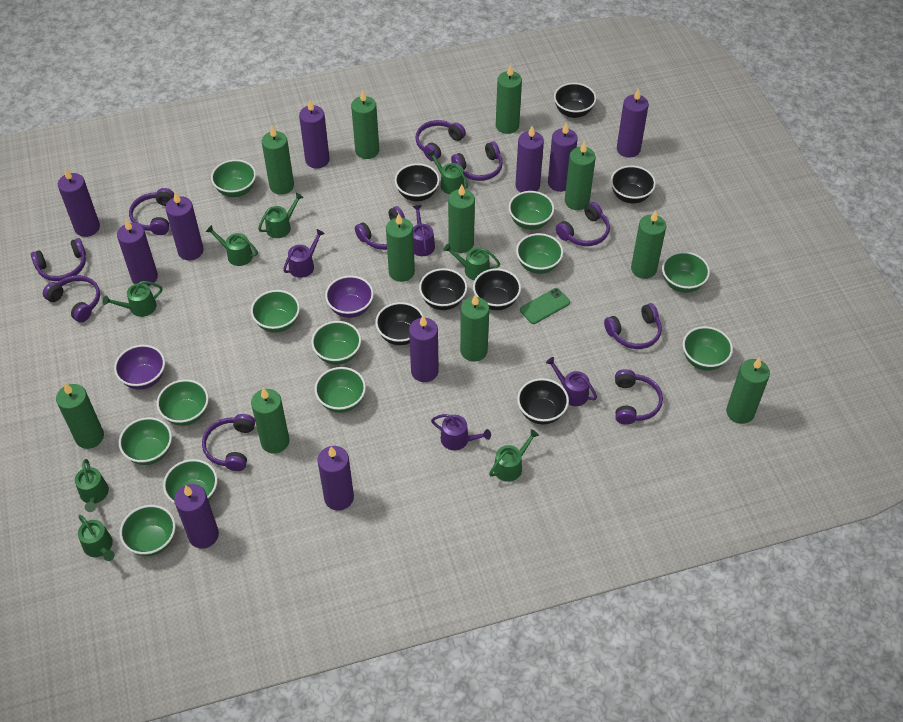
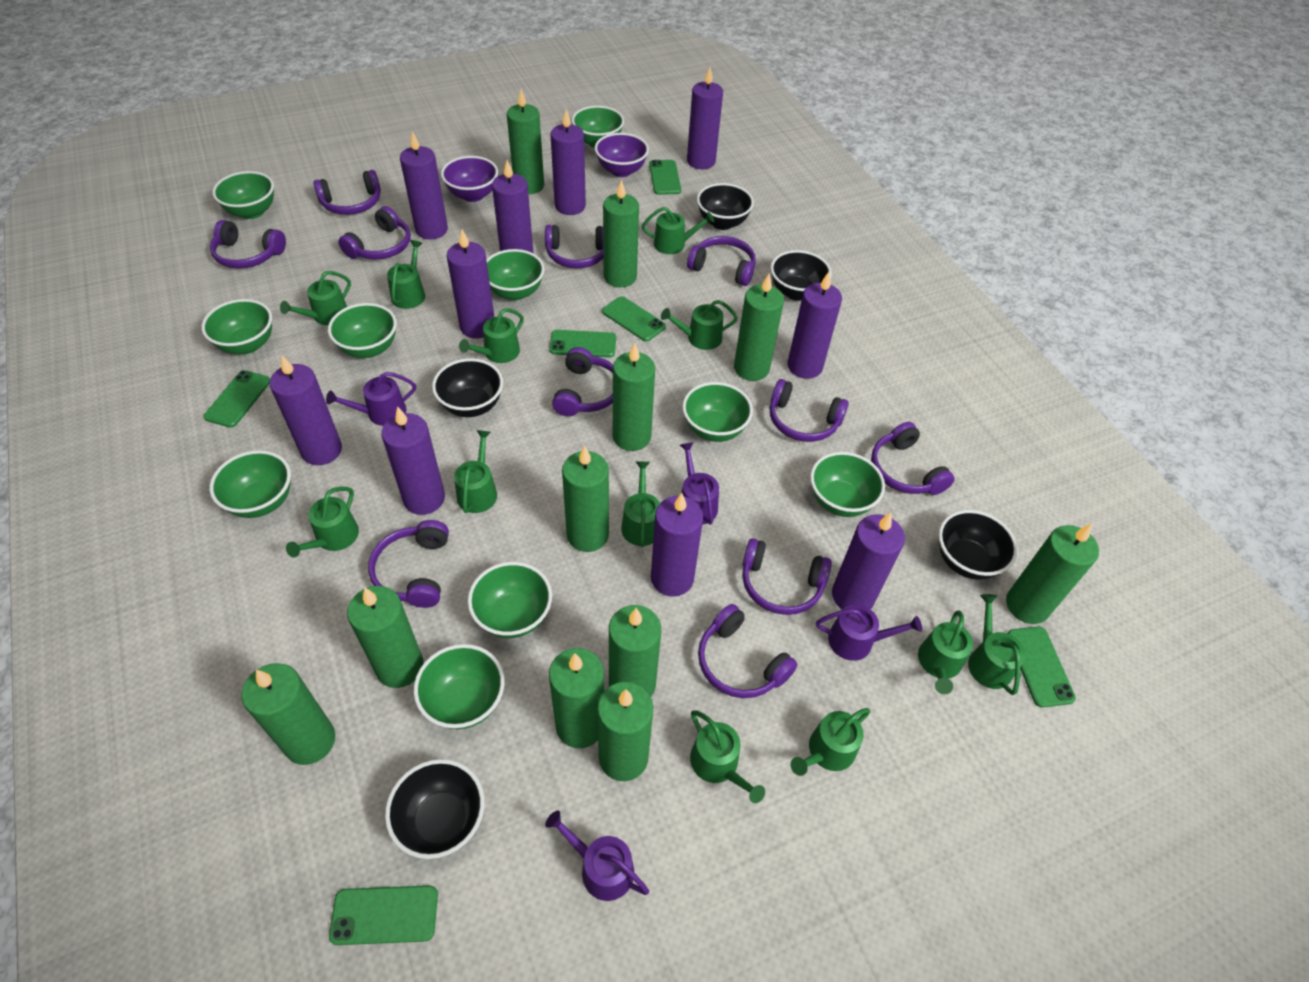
black bowl: [375,302,424,345] [395,163,440,201] [419,268,467,310] [473,268,521,310] [517,378,569,425] [554,83,596,118] [611,165,656,203] = 7 -> [385,759,484,859] [432,358,503,417] [697,183,754,230] [771,250,832,301] [938,510,1018,580] = 5
green bowl: [119,417,172,465] [119,505,176,556] [157,379,209,426] [163,459,218,504] [211,159,256,197] [251,290,300,333] [311,321,361,365] [315,367,366,413] [508,191,554,230] [516,233,563,274] [662,251,710,293] [683,326,733,370] = 12 -> [201,299,272,354] [210,450,291,518] [212,171,274,219] [328,303,397,358] [414,644,505,729] [468,562,552,638] [486,249,544,300] [572,106,624,148] [682,382,753,442] [810,452,885,517] = 10
green phone: [520,288,570,324] = 1 -> [203,370,270,428] [329,885,438,945] [549,330,616,357] [602,296,666,342] [649,160,681,195] [1008,627,1076,707] = 6
green watering can: [75,459,109,512] [78,515,115,561] [103,281,163,317] [206,225,258,266] [258,193,304,238] [427,150,468,194] [443,243,500,280] [489,429,539,482] = 8 -> [280,271,351,325] [286,487,359,557] [387,240,425,309] [454,430,497,513] [459,308,524,363] [621,462,660,547] [642,207,714,254] [661,300,738,350] [690,710,765,803] [791,708,870,776] [918,610,973,694] [968,594,1026,695] = 12
purple headphones: [31,238,86,281] [43,275,100,323] [129,188,174,235] [202,414,255,471] [355,206,405,250] [415,120,466,161] [451,141,503,181] [556,202,610,246] [604,303,662,349] [615,369,663,425] = 10 -> [210,220,286,269] [313,170,381,215] [338,206,411,259] [368,520,449,608] [545,225,603,268] [552,347,613,416] [687,236,756,286] [698,604,798,698] [742,538,832,615] [770,379,849,442] [871,422,955,495] = 11

